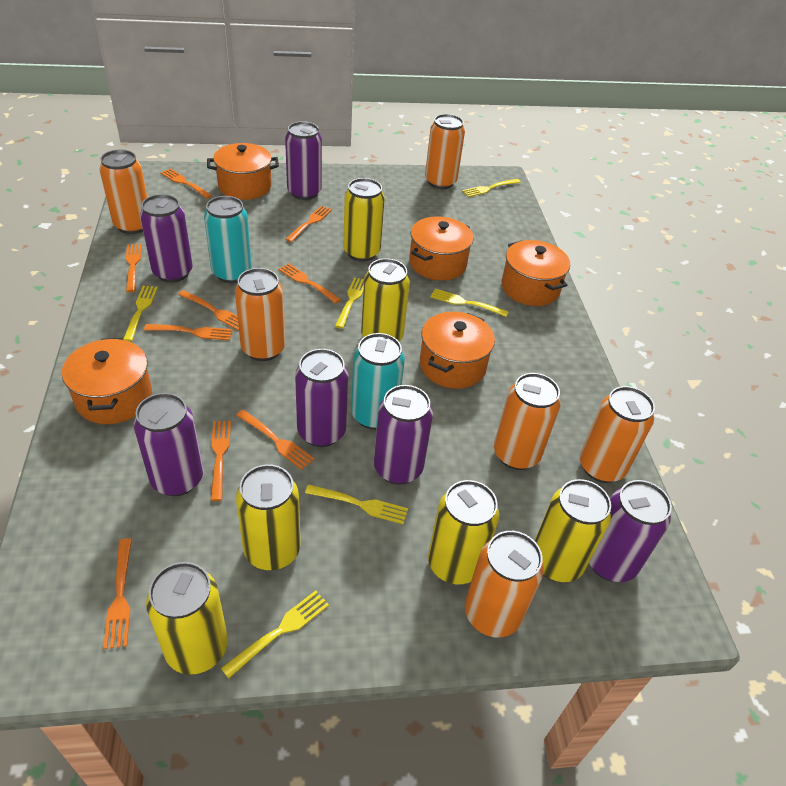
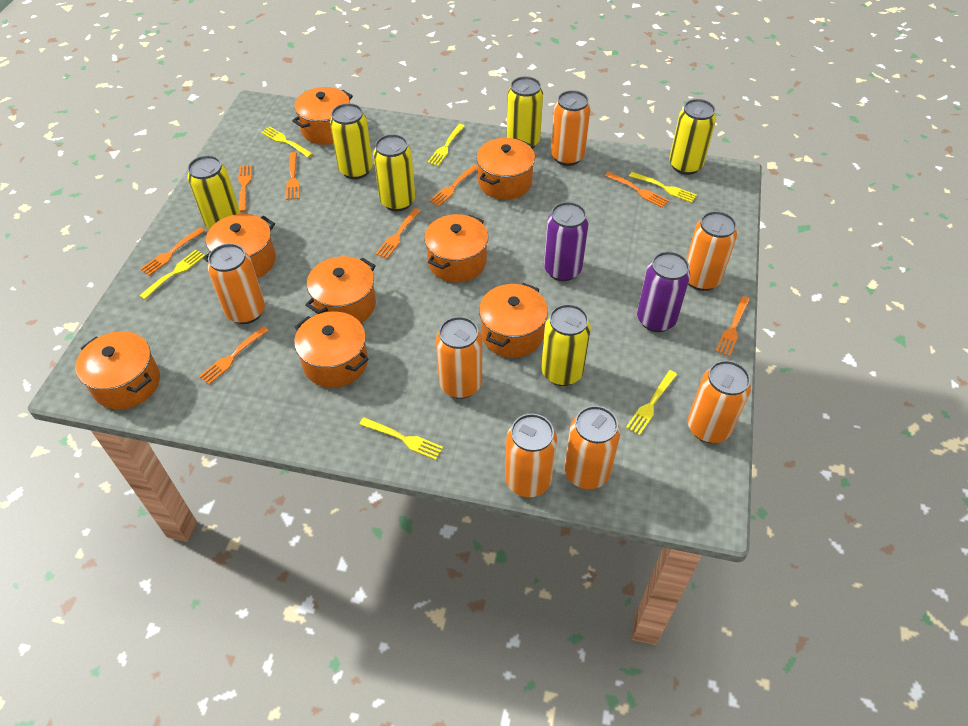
orange can: [100,150,147,234] [235,268,285,361] [425,114,465,189] [465,531,544,638] [494,373,561,470] [580,386,655,483] = 6 -> [208,243,265,324] [436,316,482,399] [505,414,557,497] [551,90,590,166] [564,406,620,489] [687,211,737,291] [688,360,751,443] = 7
orange fork: [103,538,132,649] [126,243,142,292] [144,324,233,341] [161,168,212,198] [178,290,239,330] [210,421,231,501] [236,410,315,470] [278,263,341,304] [285,206,332,242] = 9 -> [140,227,205,276] [199,326,269,385] [238,165,252,212] [286,152,299,200] [376,208,421,259] [429,164,478,207] [605,172,669,208] [715,296,750,357] = 8
orange pot: [62,338,152,424] [207,143,279,200] [409,216,473,281] [420,312,495,389] [501,240,570,306] = 5 -> [75,331,160,409] [203,214,276,279] [292,87,353,145] [294,311,369,388] [305,256,376,323] [424,214,488,282] [476,138,535,200] [479,283,548,358] = 8
purple can: [134,393,203,496] [140,194,193,283] [285,121,322,200] [295,349,348,447] [374,385,433,485] [589,480,672,582] = 6 -> [544,202,589,281] [637,251,690,332] = 2
turquoise can: [204,196,252,283] [351,333,405,430] = 2 -> none = 0

